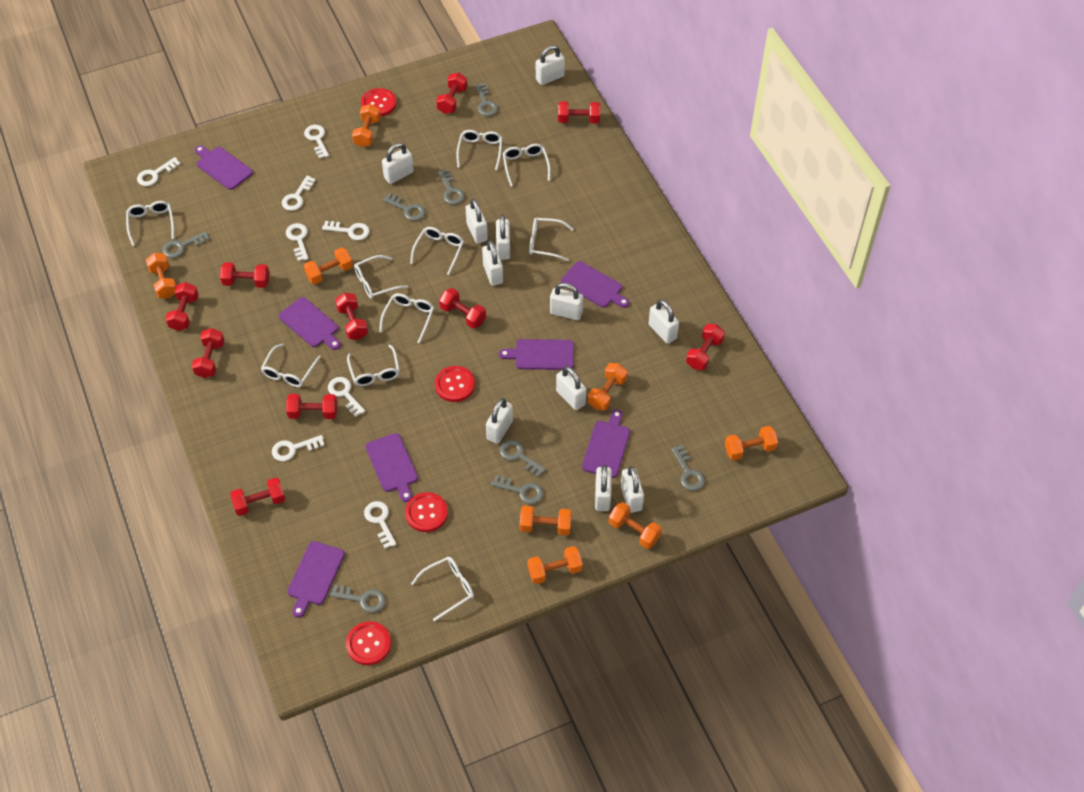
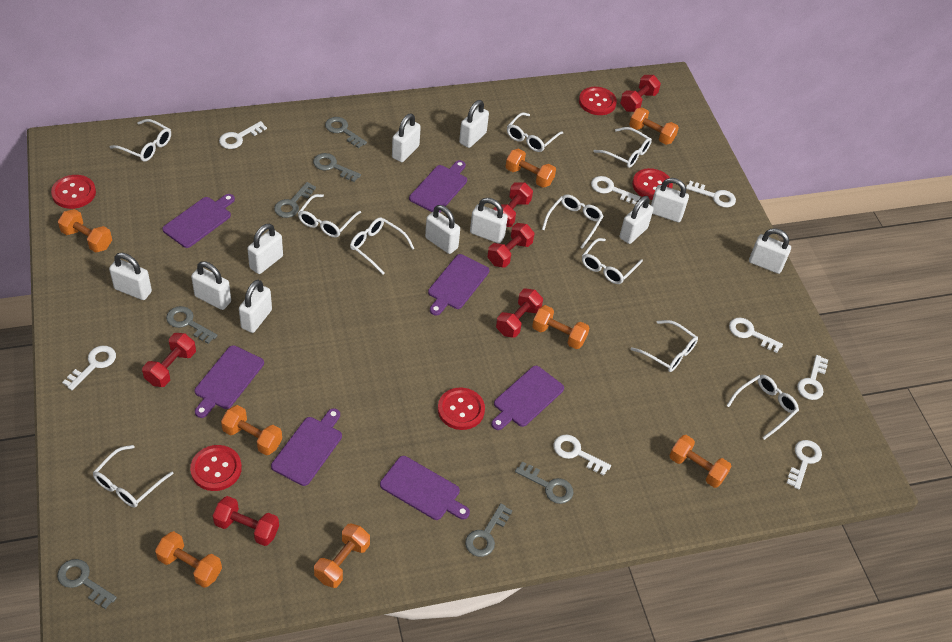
grey key: [162,231,210,258] [330,585,386,613] [383,193,425,221] [438,169,465,205] [475,83,498,116] [491,475,544,504] [500,440,546,477] [671,445,705,491] = 8 -> [57,559,117,609] [166,306,218,344] [274,182,316,218] [313,153,361,182] [325,117,367,148] [465,503,512,557] [515,461,573,504] = 7
red button: [346,621,391,665] [361,88,397,116] [405,492,448,532] [435,366,475,402] = 4 -> [51,175,96,209] [190,445,242,491] [438,388,485,430] [579,87,617,115] [632,168,673,200] = 5
red dumbbell: [165,282,199,331] [192,328,225,378] [220,262,269,288] [230,478,285,516] [286,394,337,419] [335,293,368,340] [436,73,467,114] [439,288,486,329] [558,101,600,124] [686,324,725,370] = 10 -> [142,333,196,387] [213,496,279,546] [487,223,534,268] [493,183,533,227] [496,289,543,338] [620,75,661,112] = 6

